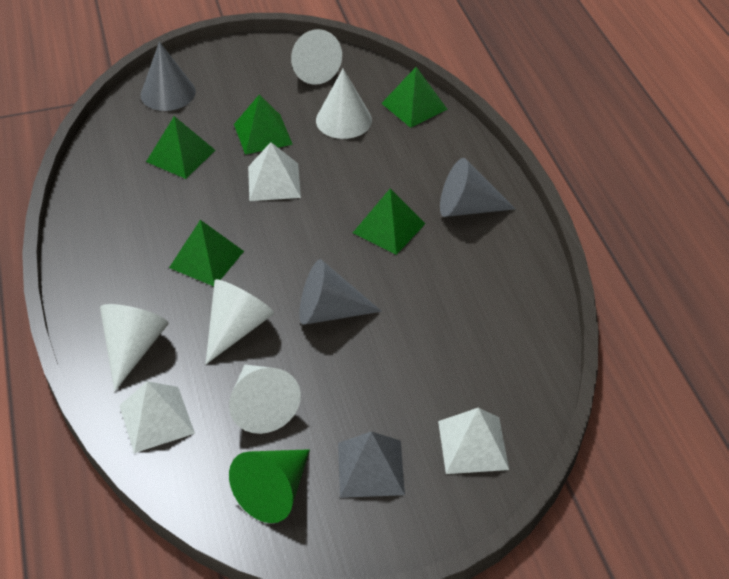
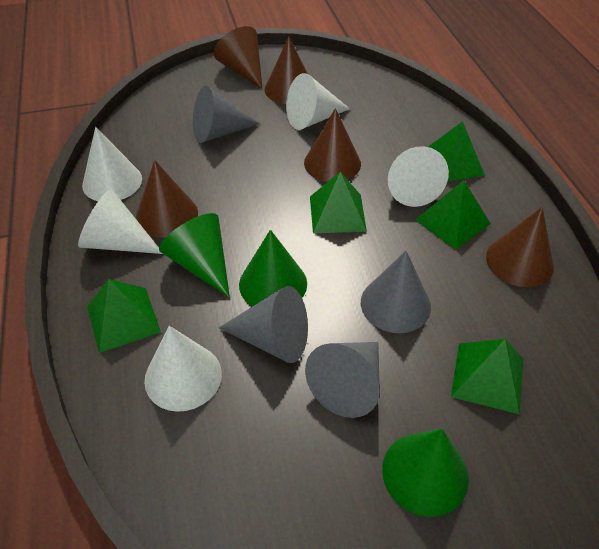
brown cone: none = 0 -> [136,160,198,238] [213,26,262,89] [265,36,308,104] [304,108,361,182] [486,207,554,287] = 5
green cone: [229,449,310,523] = 1 -> [159,213,230,297] [239,230,307,306] [382,429,469,517] = 3
grey cone: [141,42,196,111] [299,259,382,325] [440,158,515,217] = 3 -> [193,86,260,143] [219,286,308,363] [305,342,380,418] [361,251,431,333] = 4
grey pyramid: [338,431,405,498] = 1 -> none = 0
white pyramid: [119,381,195,453] [248,142,301,201] [438,408,509,474] = 3 -> none = 0

